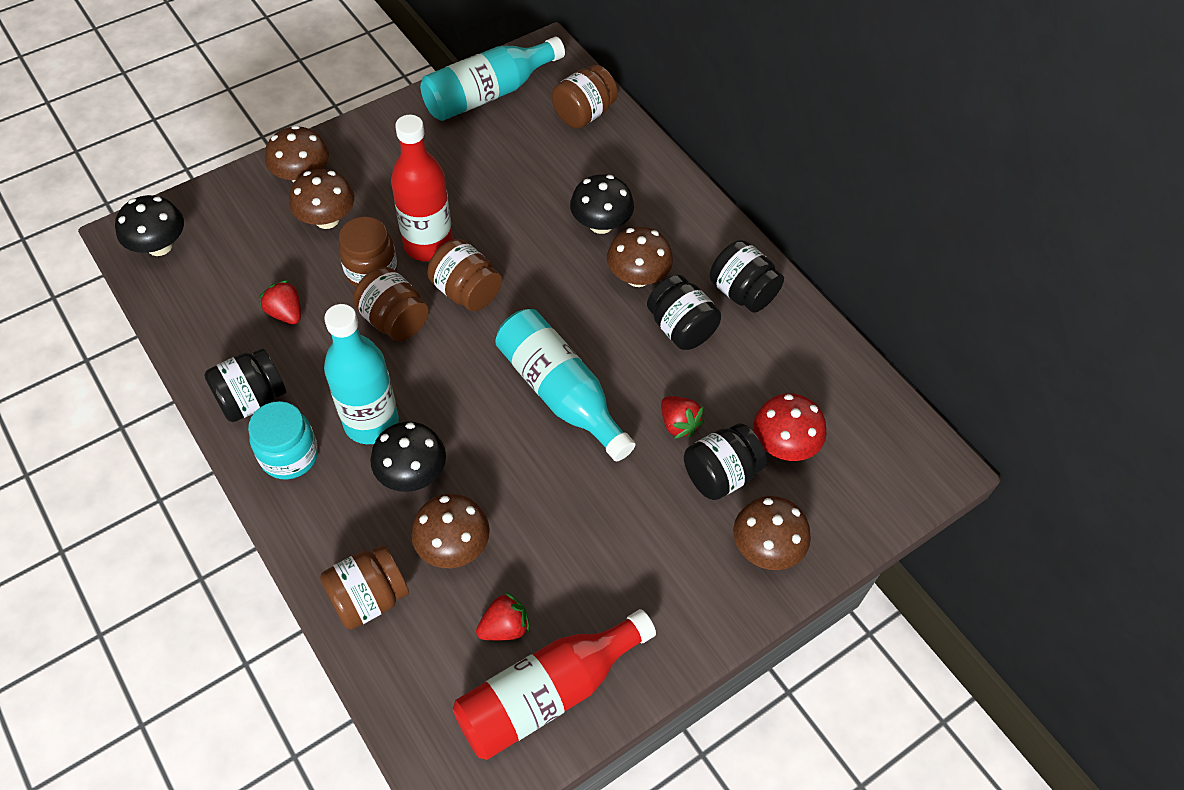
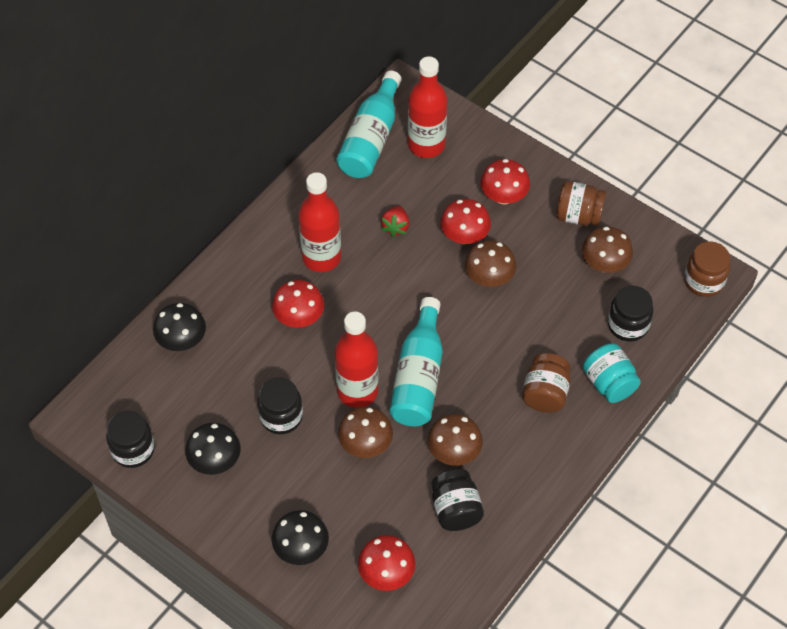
brown jar: [320,545,409,630] [339,217,398,287] [353,267,429,341] [427,239,502,311] [552,65,618,129] = 5 -> [522,353,570,413] [556,181,606,226] [684,242,730,297] = 3
brown mushroom: [265,125,329,183] [289,169,354,229] [411,494,490,568] [607,227,673,287] [733,496,811,570] = 5 -> [338,406,393,458] [428,414,483,466] [465,240,516,287] [582,227,633,273] = 4
red bottle: [391,115,453,262] [452,609,656,760] = 2 -> [298,172,341,272] [335,312,379,408] [408,56,447,158] = 3
red mushroom: [753,393,827,461] = 1 -> [272,280,324,328] [358,535,416,591] [440,199,491,244] [480,159,530,204] = 4
red strawberry: [259,280,301,324] [476,592,530,641] [661,396,704,439] = 3 -> [381,206,409,237] = 1
turquoise bottle: [324,304,399,444] [420,36,565,121] [495,309,636,462] = 3 -> [336,70,402,178] [389,297,443,426] = 2

